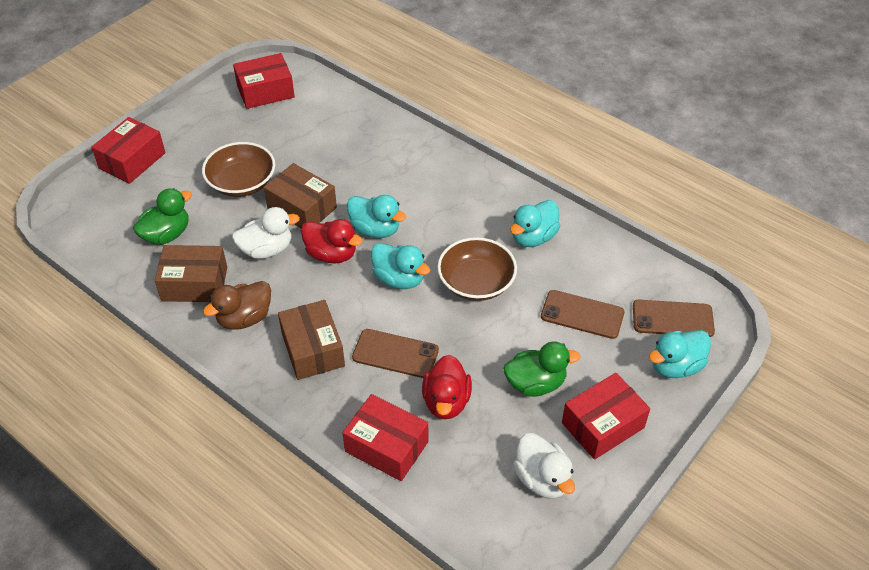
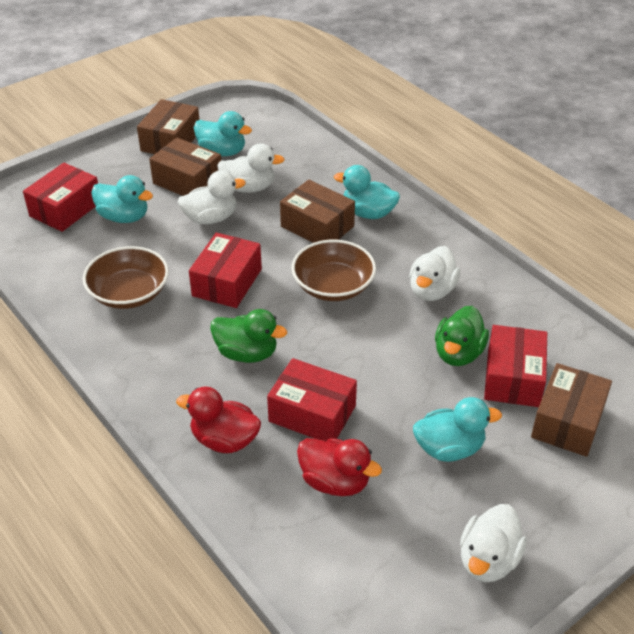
brown box: [155,245,227,302] [264,163,337,228] [278,300,345,380] = 3 -> [137,99,199,154] [149,138,221,196] [280,180,355,243] [531,363,612,457] = 4
brown duck: [203,281,271,330] = 1 -> none = 0
brown phone: [352,329,439,378] [541,290,625,339] [633,300,715,337] = 3 -> none = 0
white duck: [232,207,300,259] [513,433,575,499] = 2 -> [178,170,246,224] [217,143,285,193] [409,246,460,301] [460,504,527,582] = 4

